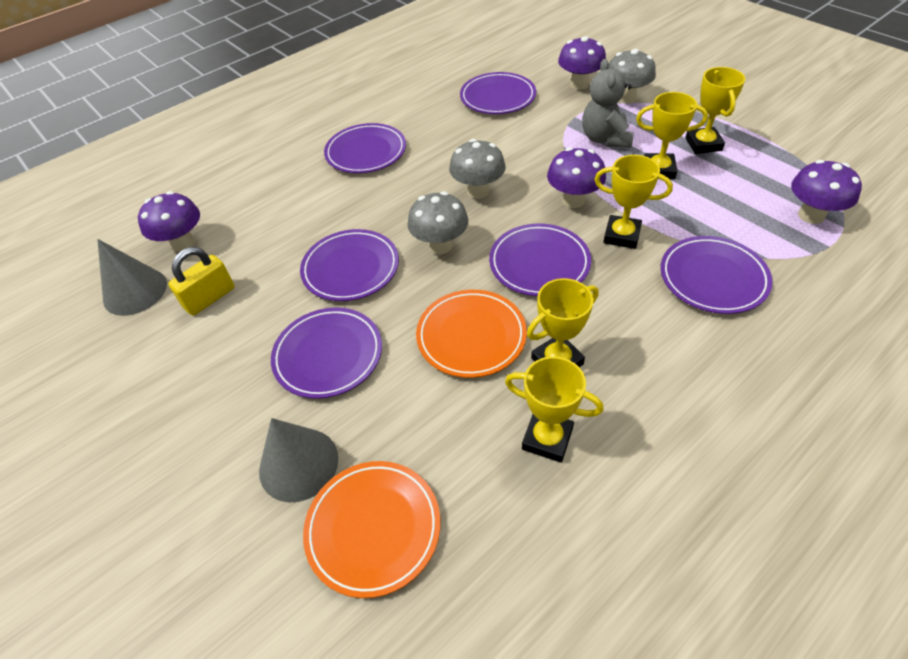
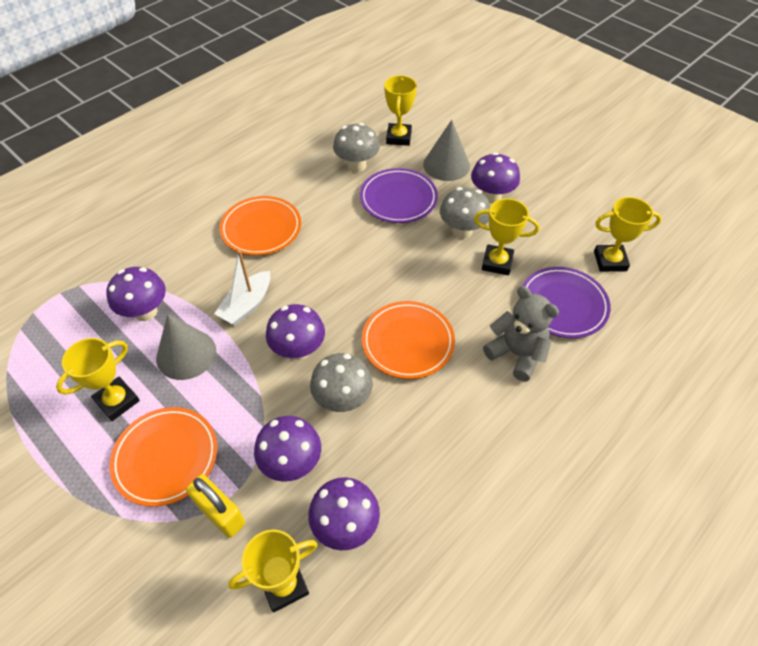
orange plate: [303,461,440,598] [416,290,527,378] = 2 -> [109,407,217,507] [220,196,301,255] [362,301,455,379] = 3
purple mushroom: [138,191,200,252] [547,147,606,208] [558,36,606,90] [791,160,862,224] = 4 -> [107,267,166,321] [254,416,321,482] [266,304,325,360] [308,477,380,550] [471,152,520,204] = 5
purple plate: [271,307,382,399] [300,229,399,301] [324,123,406,173] [460,72,536,114] [489,224,591,296] [660,236,773,314] = 6 -> [360,168,438,223] [522,267,611,338] = 2
white boat: none = 0 -> [214,250,270,326] = 1

